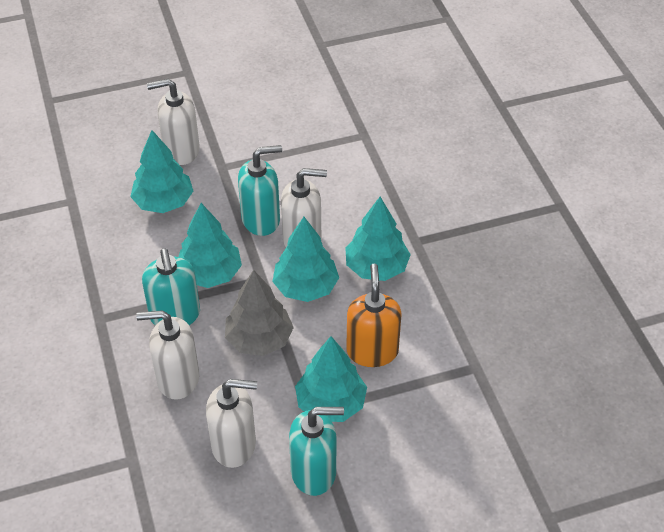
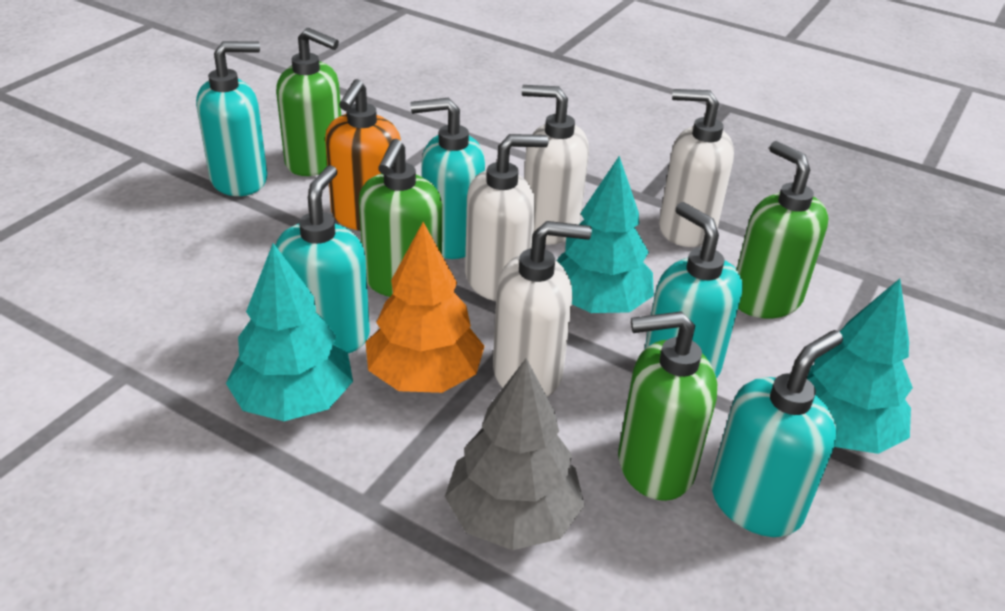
green soap dispenser: none = 0 -> [276,28,341,176] [359,139,442,297] [618,311,717,501] [737,141,828,318] = 4
orange tree: none = 0 -> [366,222,485,393] = 1
turquoise soap dispenser: [142,248,200,326] [238,145,282,236] [289,407,344,496] = 3 -> [196,41,267,196] [275,165,370,353] [410,98,485,259] [644,202,743,378] [711,330,843,537] = 5
turquoise tree: [130,130,193,213] [178,203,242,288] [272,217,339,302] [295,336,367,422] [345,197,411,281] = 5 -> [226,243,353,421] [557,156,654,313] [807,279,913,454] = 3

